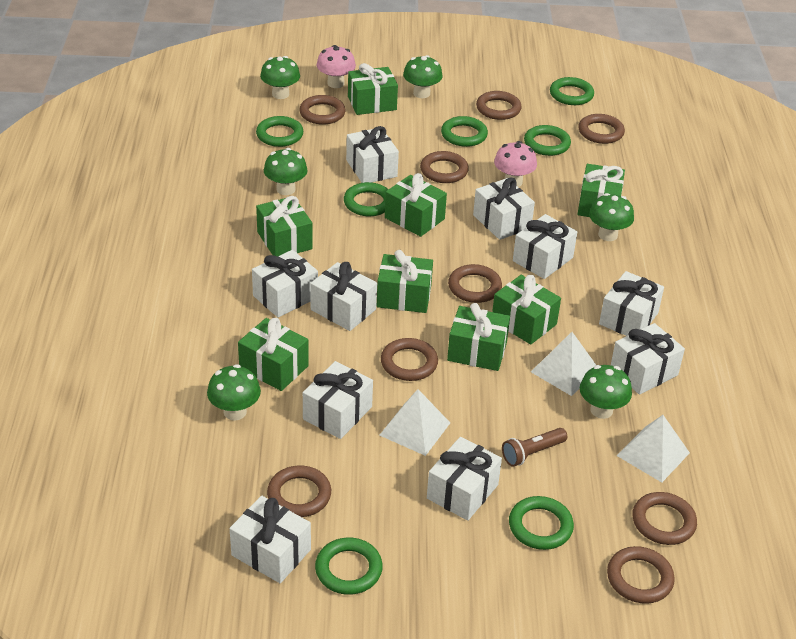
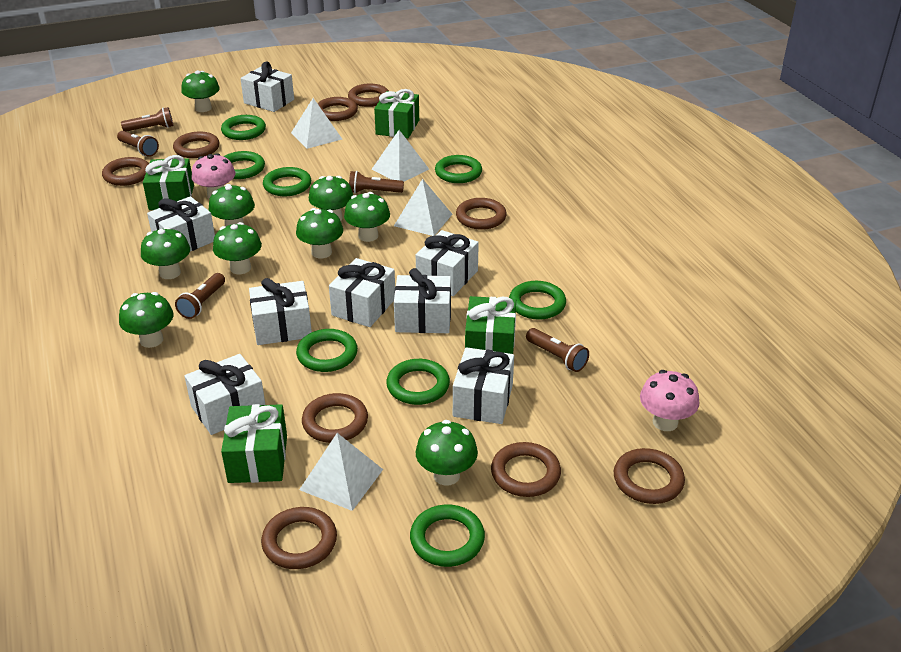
brown flashlight: [502,428,567,467] = 1 -> [117,131,159,157] [121,107,173,132] [175,273,225,319] [349,171,404,194] [526,328,589,372] = 5
green gift: [238,318,309,391] [256,196,313,256] [348,63,398,115] [377,250,433,313] [385,173,447,237] [447,303,510,371] [492,275,561,345] [578,164,625,217] = 8 -> [143,155,194,210] [221,404,287,483] [374,89,419,138] [465,296,516,354] = 4
green mushroom: [207,364,261,421] [260,56,300,99] [264,148,308,195] [403,55,443,98] [580,365,632,419] [589,193,634,241] = 6 -> [119,292,174,348] [141,227,190,279] [181,70,220,112] [209,184,255,227] [213,222,262,274] [296,208,343,258] [309,176,353,221] [344,192,390,242] [416,420,478,486] = 9
green ring: [256,116,303,147] [315,537,383,595] [344,182,389,216] [441,116,488,147] [509,496,574,550] [524,125,571,156] [550,77,594,105] = 7 -> [221,115,266,140] [223,151,265,179] [263,167,311,196] [296,329,358,372] [386,359,450,405] [410,505,485,567] [435,155,482,183] [509,281,566,320] = 8
white gift: [230,496,311,583] [252,250,318,318] [303,361,373,439] [310,262,377,331] [346,126,399,183] [427,437,502,521] [473,177,535,240] [513,214,577,279] [599,271,664,336] [611,323,685,395] = 10 -> [147,196,215,251] [184,354,265,435] [240,61,294,112] [249,278,312,345] [329,258,395,327] [394,268,451,333] [416,230,479,296] [453,347,514,424] = 8
white pyramid: [379,389,450,456] [531,332,596,396] [616,415,690,483] = 3 -> [291,98,342,149] [299,433,383,511] [372,130,429,182] [394,179,452,236] = 4

